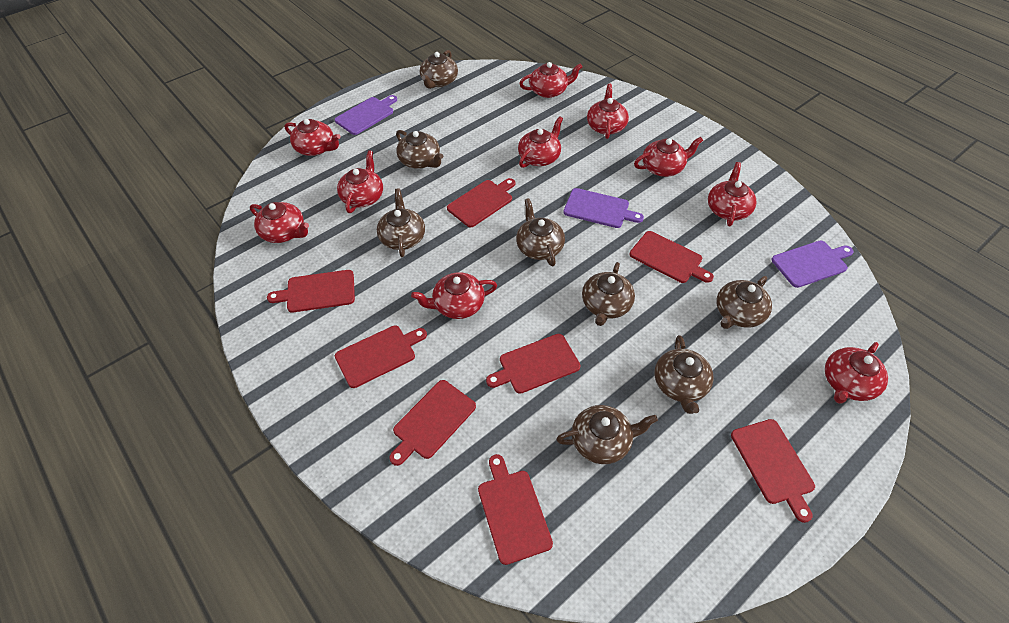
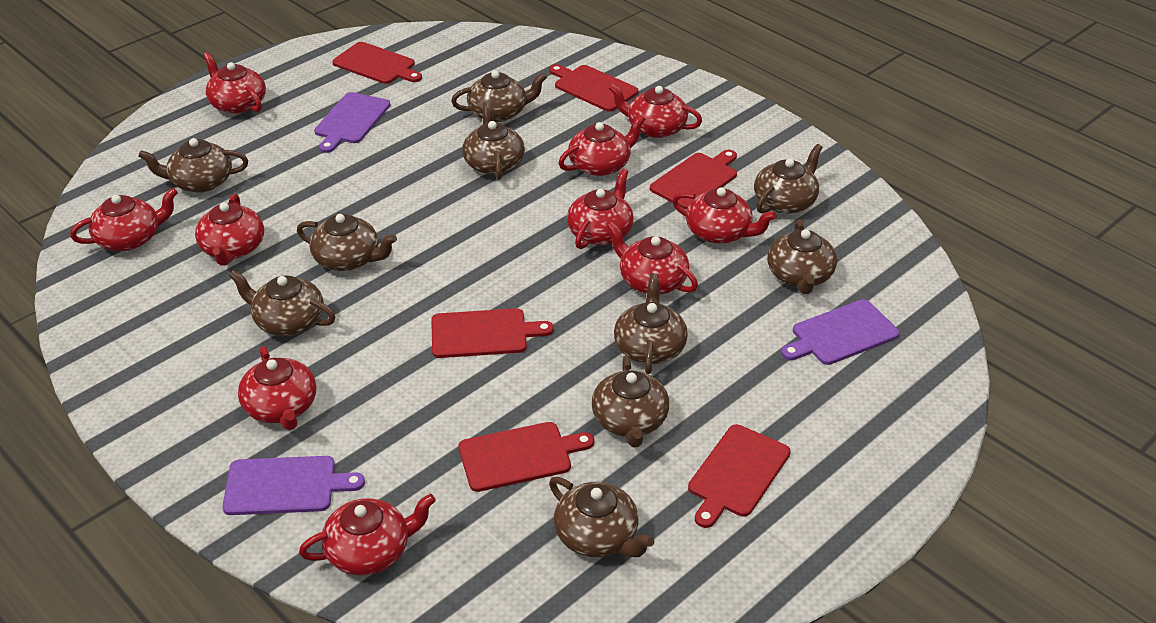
brown teapot: [377,188,425,257] [396,130,443,169] [420,50,458,89] [516,198,565,266] [556,405,658,464] [582,262,635,326] [655,335,714,414] [717,276,772,329] = 8 -> [138,138,248,193] [229,270,335,336] [297,214,397,271] [451,70,547,122] [462,102,525,180] [549,477,654,557] [592,356,669,447] [614,273,688,374] [754,144,823,214] [767,219,837,294] = 10
red cutting board: [267,270,355,312] [335,326,427,388] [389,380,476,466] [447,178,515,227] [478,454,553,565] [486,334,581,394] [630,231,714,283] [731,419,815,523] = 8 -> [332,42,422,84] [431,308,554,358] [459,422,594,492] [549,64,638,112] [650,150,737,210] [688,424,791,528] = 6

